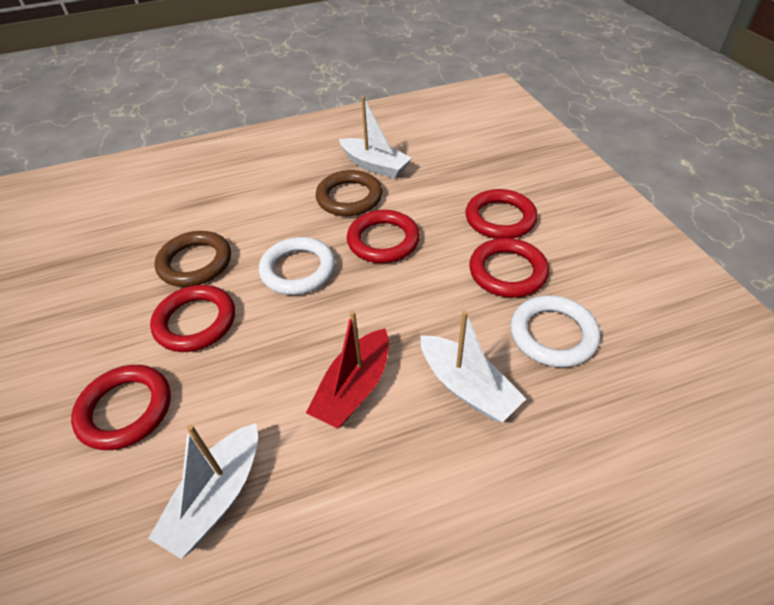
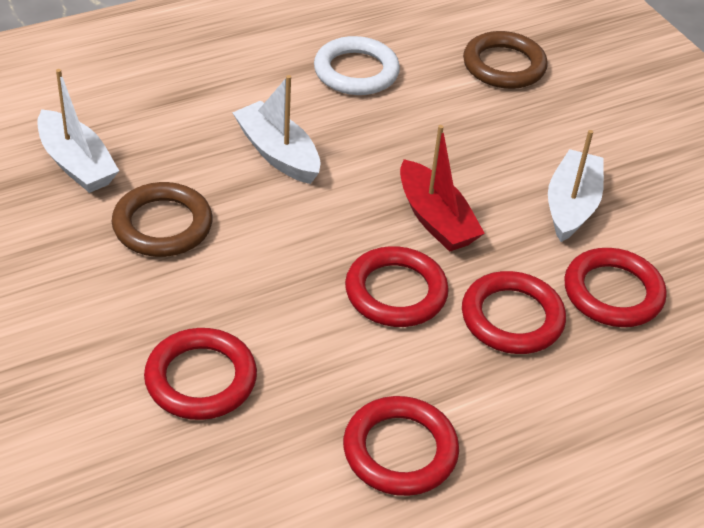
white ring: [259,237,335,295] [510,295,600,367] = 2 -> [314,36,400,95] = 1

